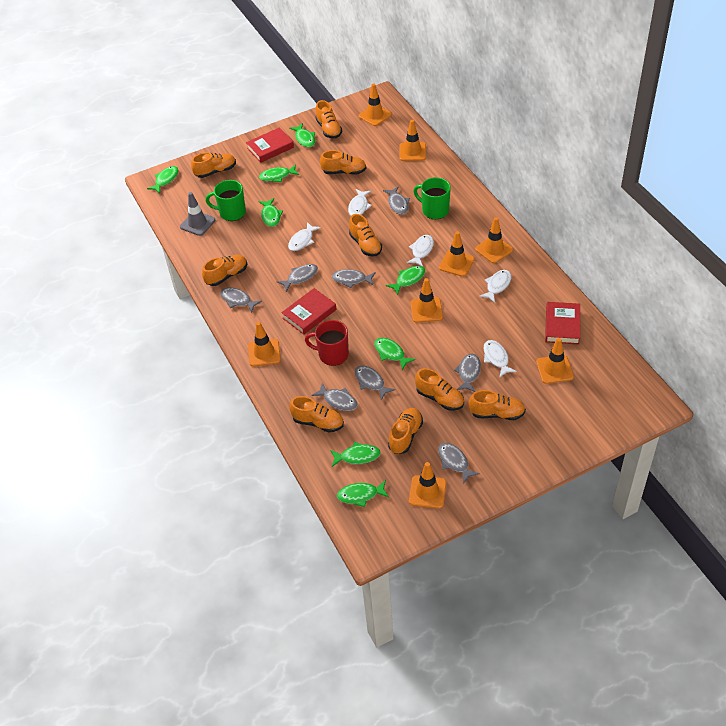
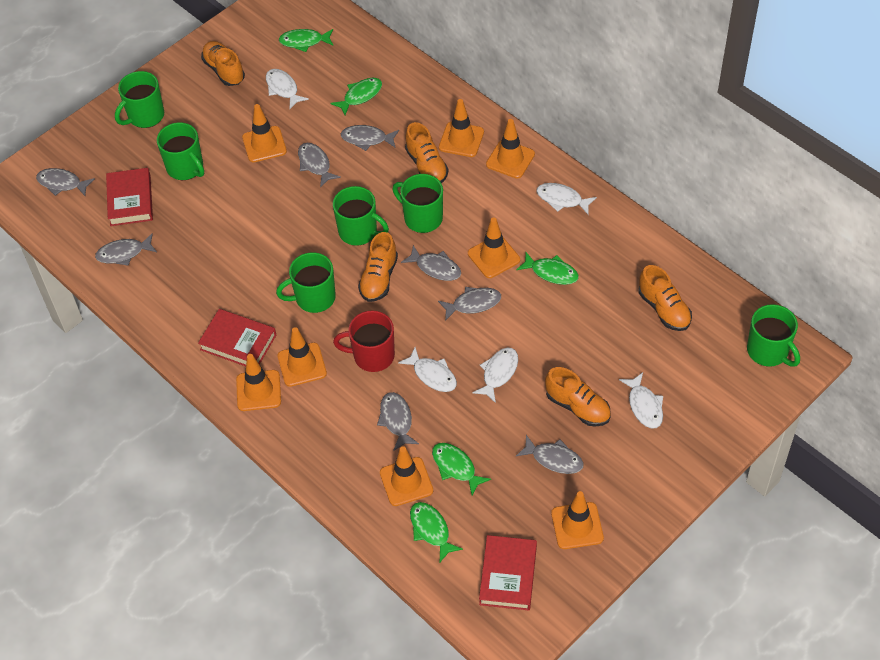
green fish: [147,166,178,193] [258,198,283,227] [259,164,299,182] [289,123,315,147] [330,442,381,467] [337,480,389,507] [374,338,416,370] [386,266,425,295] = 8 -> [279,29,333,52] [330,78,382,115] [410,502,463,562] [432,443,491,495] [516,252,579,285] = 5
green mug: [206,180,246,221] [413,177,451,219] = 2 -> [115,71,164,128] [157,123,204,180] [276,252,336,313] [333,186,389,246] [393,174,443,233] [747,304,800,367] = 6
grey traffic cone: [180,192,215,236] = 1 -> none = 0
orange shoe: [191,152,236,178] [202,255,247,286] [289,396,344,433] [316,100,342,139] [320,150,366,175] [349,214,382,257] [388,408,423,454] [415,368,464,411] [469,390,526,420] = 9 -> [201,41,245,86] [358,232,398,302] [405,122,448,183] [545,367,611,427] [639,265,692,331] = 5

